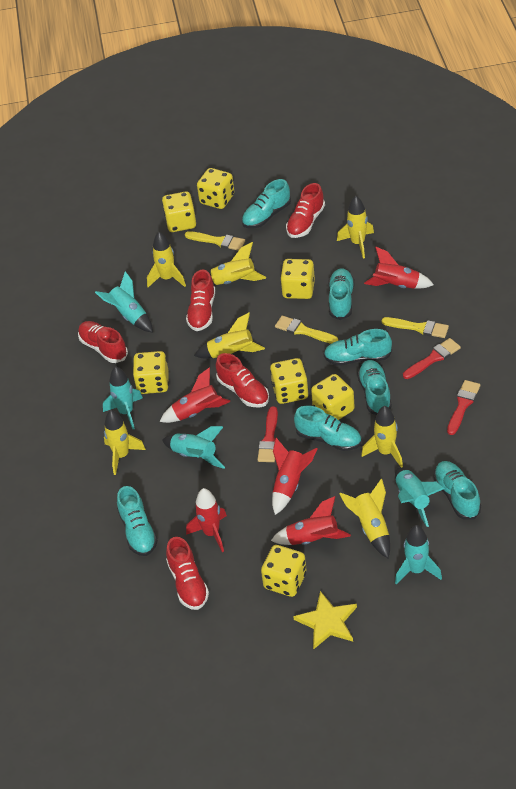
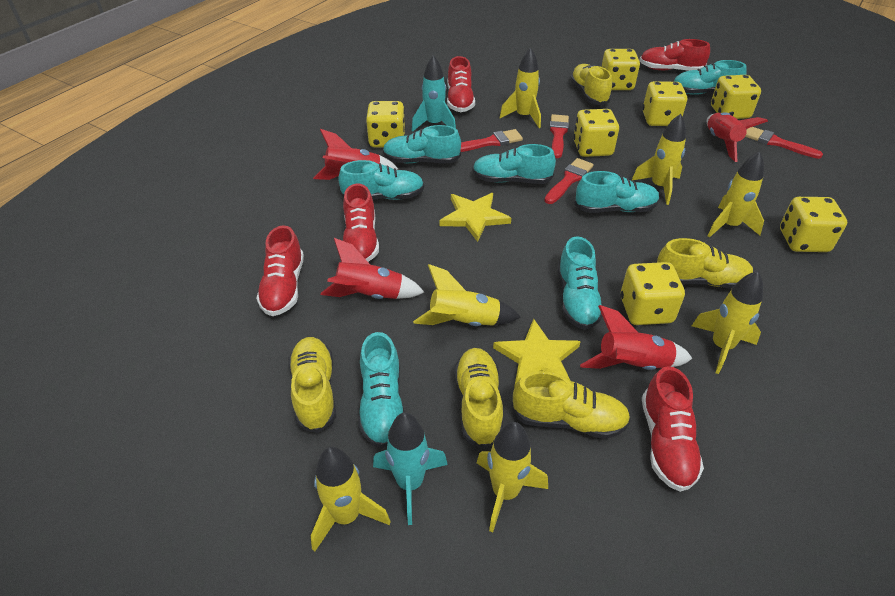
red brush: [257,406,278,462] [403,338,461,379] [447,380,480,435] = 3 -> [460,129,523,152] [544,158,593,204] [550,114,569,158] [745,127,823,159] = 4
red rocket: [160,367,230,423] [186,488,227,552] [271,496,351,545] [272,438,317,515] [364,247,434,289] = 5 -> [313,129,398,180] [321,238,424,299] [580,305,693,370] [707,112,768,162] = 4
turquoise rocket: [95,271,153,333] [103,366,143,429] [162,426,225,469] [395,467,444,527] [395,525,442,585] = 5 -> [373,412,448,525] [412,55,456,132] = 2
yellow brush: [185,231,245,251] [275,316,338,344] [382,317,449,338] = 3 -> none = 0
yellow shoe: none = 0 -> [289,337,336,433] [454,348,503,449] [511,371,631,439] [570,64,612,105] [657,238,753,289] = 5
yellow star: [293,591,357,650] = 1 -> [440,193,511,242] [493,319,581,389] = 2

